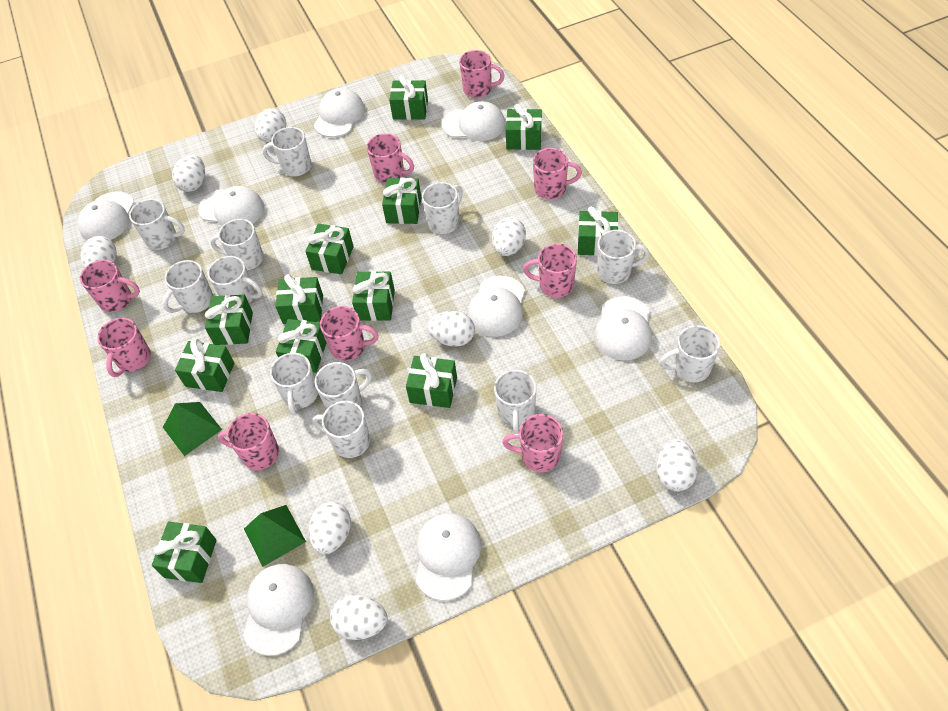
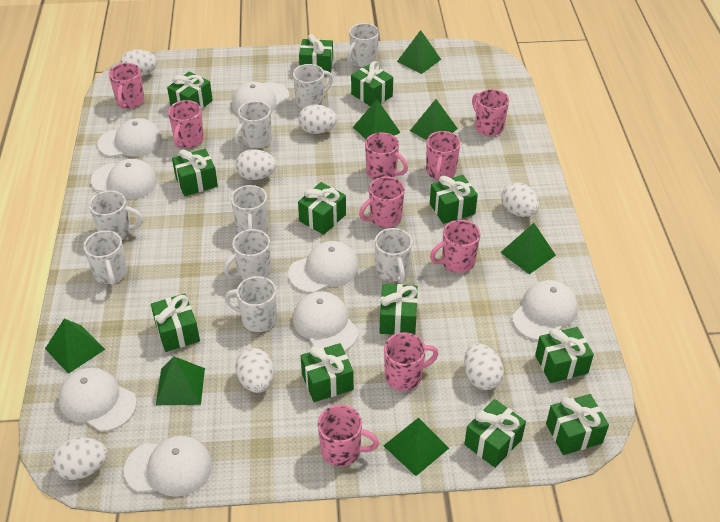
green pyramid: [163,402,222,456] [244,505,306,567] = 2 -> [45,318,105,374] [156,356,205,405] [353,99,401,139] [384,418,449,476] [397,30,441,74] [410,99,458,140] [500,223,556,274] = 7
white egg: [80,236,117,268] [172,154,205,192] [255,108,286,142] [308,502,351,555] [330,595,388,640] [427,311,475,347] [492,217,526,256] [656,439,698,492] = 8 -> [52,438,108,480] [120,49,157,77] [235,149,277,180] [235,348,274,393] [298,105,337,134] [464,343,504,390] [501,182,539,217] = 7
white mug: [129,199,185,250] [163,260,213,313] [208,256,263,303] [210,219,263,270] [263,127,311,176] [270,353,318,415] [313,401,370,458] [314,362,372,409] [422,182,463,234] [494,370,537,433] [597,230,649,284] [660,325,720,382] = 12 -> [83,230,127,286] [89,191,143,240] [223,229,271,280] [225,276,277,332] [231,185,268,233] [234,101,272,148] [293,64,333,108] [347,23,379,67] [375,228,412,284] = 9

